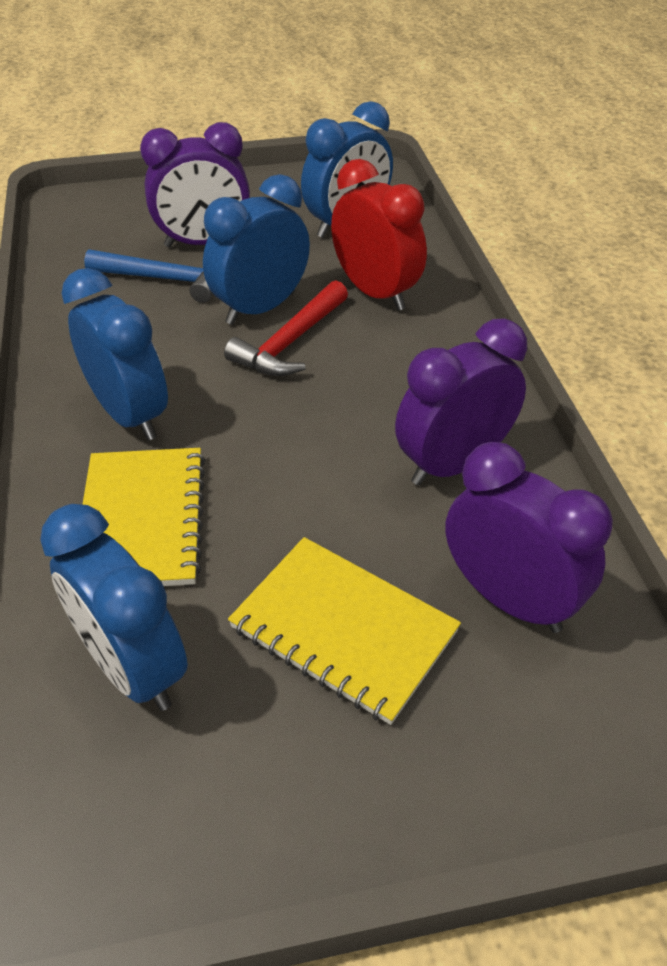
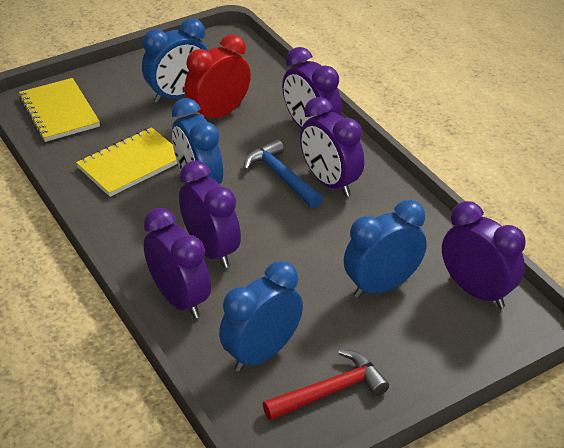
purple clock: [140,122,250,248] [395,318,527,485] [445,442,613,633] = 3 -> [143,208,211,319] [179,161,241,268] [282,47,342,128] [300,97,364,197] [442,201,526,308] = 5

